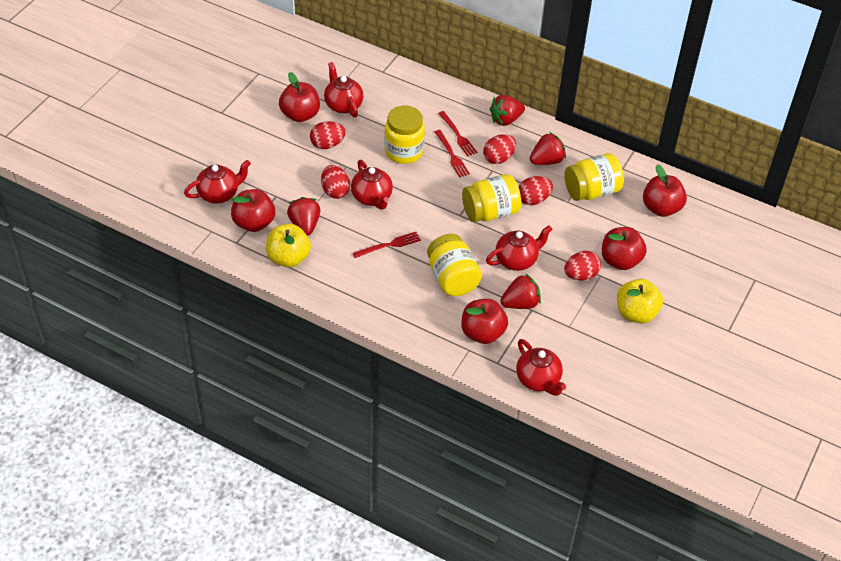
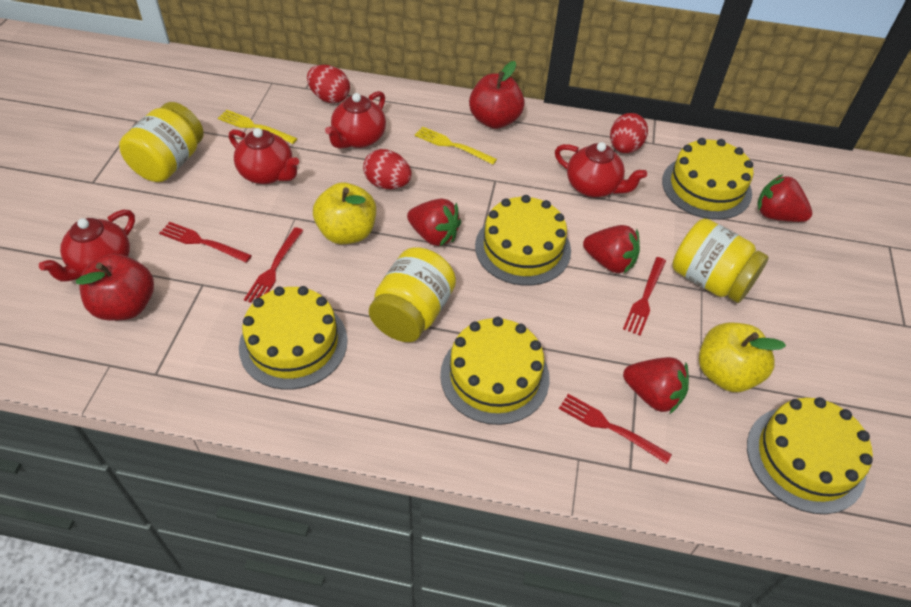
red apple: [231,189,275,232] [279,72,320,122] [461,299,508,344] [602,227,647,270] [643,165,687,217] = 5 -> [76,254,154,321] [469,61,525,129] = 2
red egg: [310,121,346,149] [321,165,350,199] [483,134,516,164] [518,176,553,205] [564,251,601,281] = 5 -> [307,65,350,103] [363,149,411,189] [610,113,648,153] = 3
red fork: [353,232,421,258] [435,130,470,177] [438,111,477,157] = 3 -> [159,222,252,263] [244,227,303,303] [559,394,672,464] [623,257,666,336] = 4
red teapot: [184,160,251,204] [324,62,364,117] [351,160,393,210] [486,225,552,271] [516,339,566,396] = 5 -> [39,210,135,282] [229,128,299,184] [325,91,386,149] [555,142,647,197] = 4
yellow cake: none = 0 -> [239,286,348,390] [440,317,550,425] [475,195,571,286] [662,138,754,219] [747,397,873,514] = 5
yellow fork: none = 0 -> [218,110,298,144] [415,126,497,165] = 2
yellow jar: [384,106,425,164] [427,234,482,296] [462,174,521,222] [565,153,624,201] = 4 -> [119,102,204,182] [369,247,456,342] [672,218,769,303] = 3

